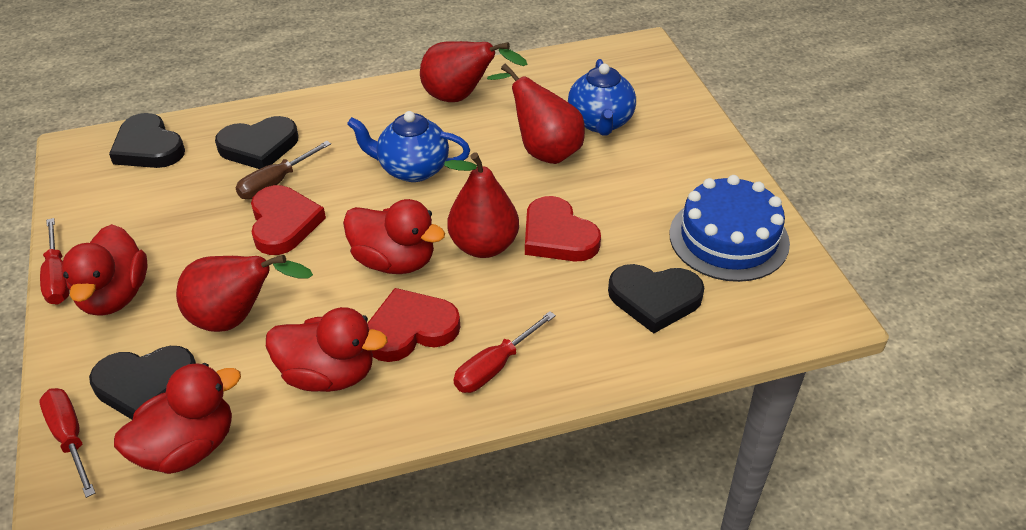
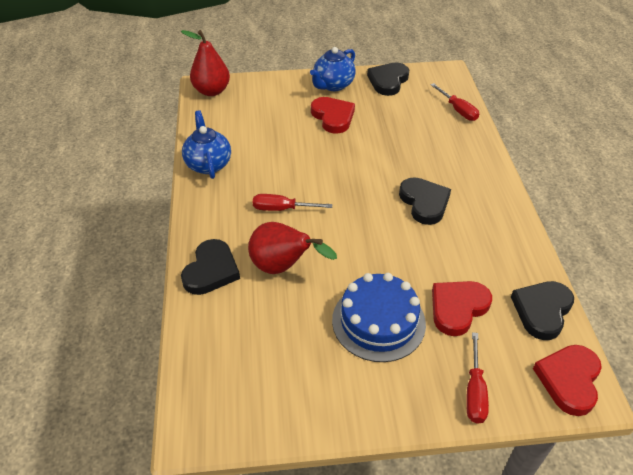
brown screwdriver: [236,141,331,200] = 1 -> none = 0
red duck: [62,224,148,316] [114,363,241,474] [266,307,388,392] [343,199,445,274] = 4 -> none = 0
red pear: [176,255,313,332] [420,41,527,102] [444,152,519,258] [487,64,585,164] = 4 -> [181,30,230,96] [248,222,337,274] = 2

